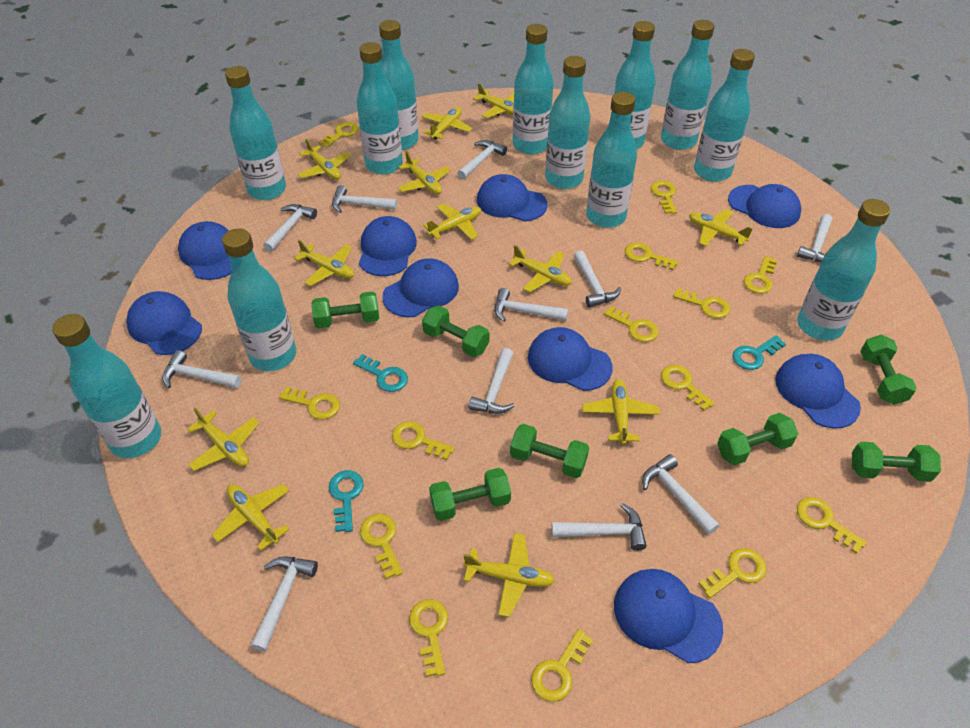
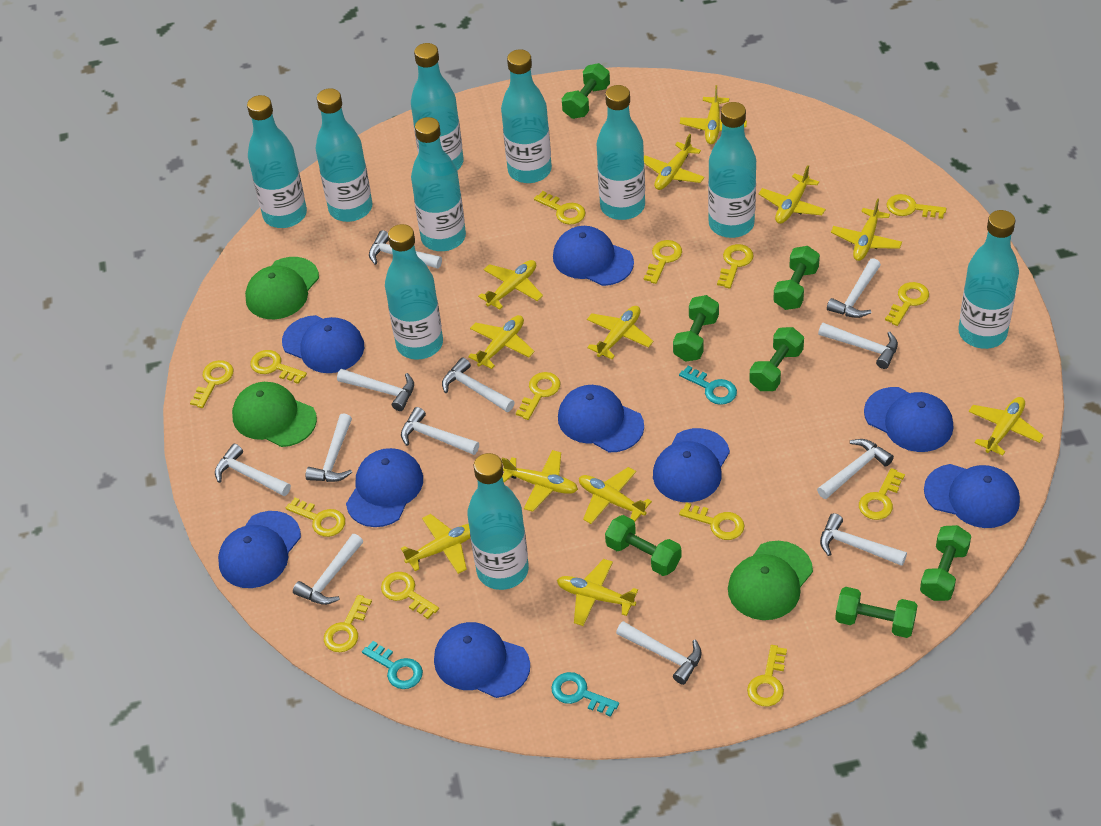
green cap: none = 0 -> [232,382,317,447] [245,257,319,319] [728,541,813,620] = 3
turquoise bottle: [52,314,161,458] [222,228,296,371] [225,66,286,200] [357,42,403,175] [379,20,419,150] [513,24,554,155] [545,56,590,189] [586,92,637,228] [611,21,656,149] [661,20,715,150] [694,49,755,182] [797,199,890,341] = 12 -> [247,95,307,228] [316,88,372,222] [385,224,443,360] [411,43,464,170] [411,117,466,251] [467,453,529,590] [501,49,552,183] [597,85,645,220] [708,102,756,238] [958,210,1019,349] = 10
white hammer: [162,350,242,388] [251,557,318,652] [263,204,317,252] [332,185,397,213] [457,140,507,179] [468,348,515,414] [494,288,568,322] [551,503,647,551] [574,251,621,308] [642,454,719,535] [797,214,832,262] = 11 -> [215,444,291,496] [293,534,363,605] [305,414,352,482] [337,369,414,411] [369,230,442,269] [401,407,479,455] [442,357,514,412] [616,621,702,685] [817,439,894,499] [818,323,898,369] [820,513,907,566] [827,258,881,318] = 12

